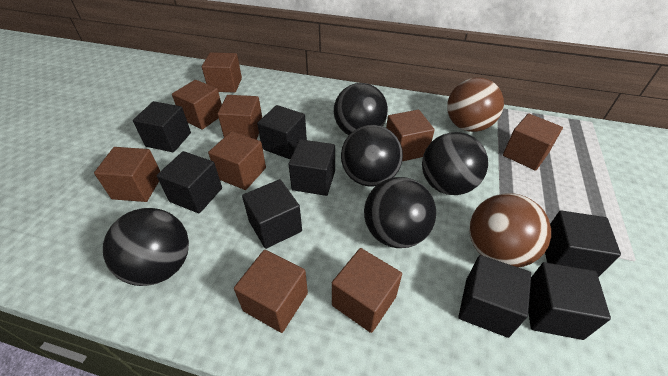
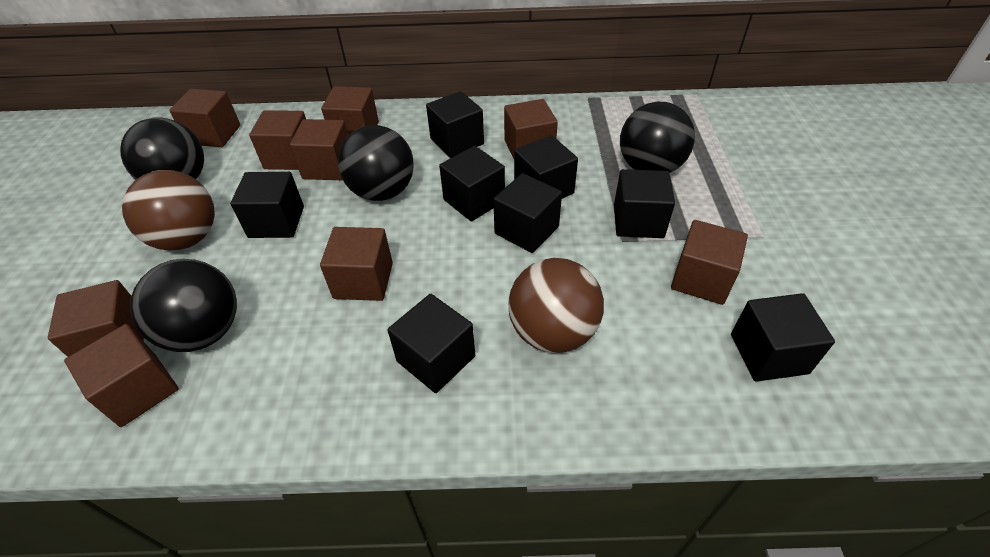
black ball: [103,208,189,286] [334,83,388,135] [341,125,403,187] [364,177,436,248] [422,132,488,195] = 5 -> [120,118,204,180] [130,259,237,352] [338,125,414,201] [620,102,695,173] = 4

